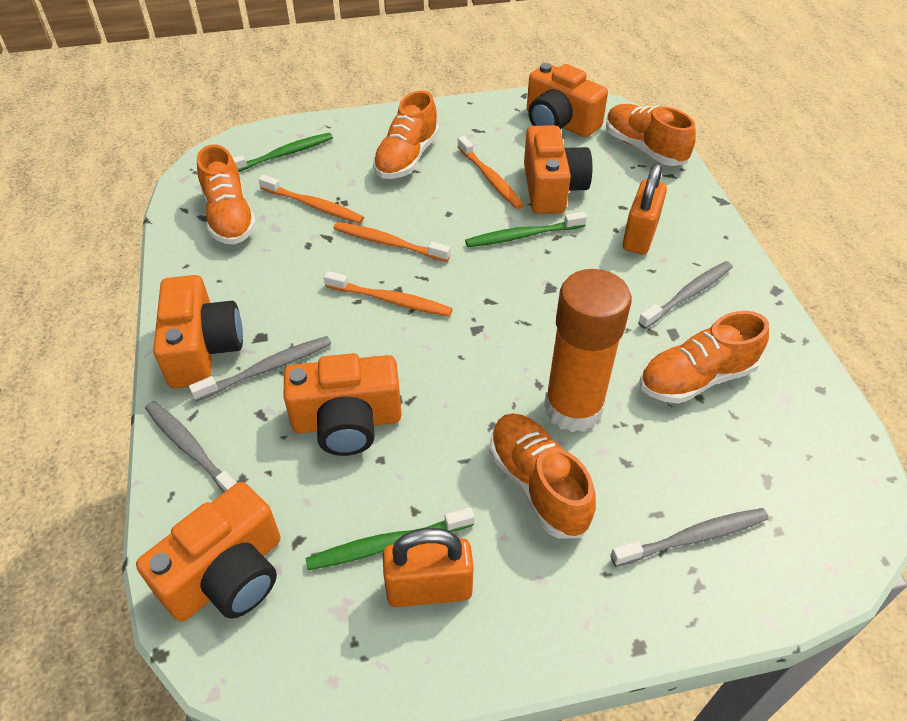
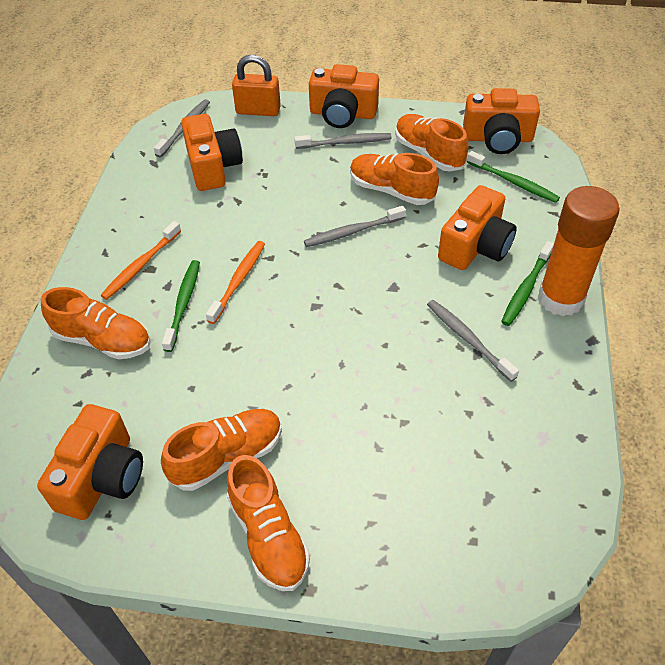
orange padlock: [383,528,474,607] [622,163,667,254] = 2 -> [232,55,281,116] = 1
orange toothbrush: [259,175,364,223] [324,271,453,317] [334,222,450,262] [457,136,524,209] = 4 -> [100,221,181,300] [206,241,265,324] = 2

